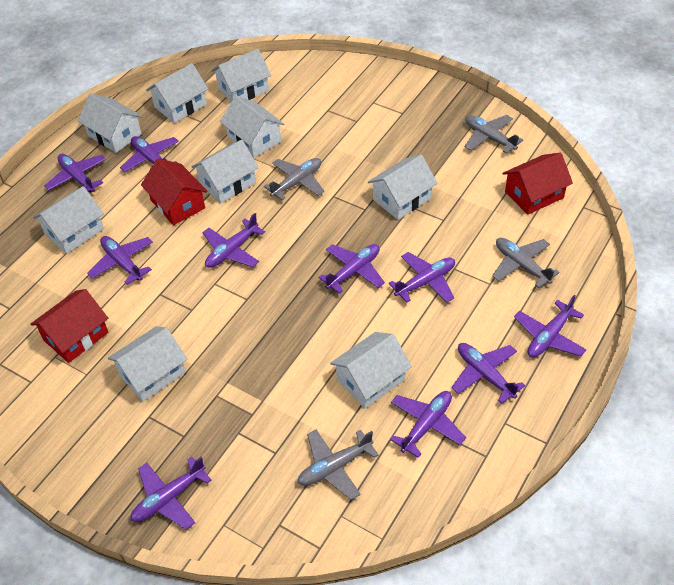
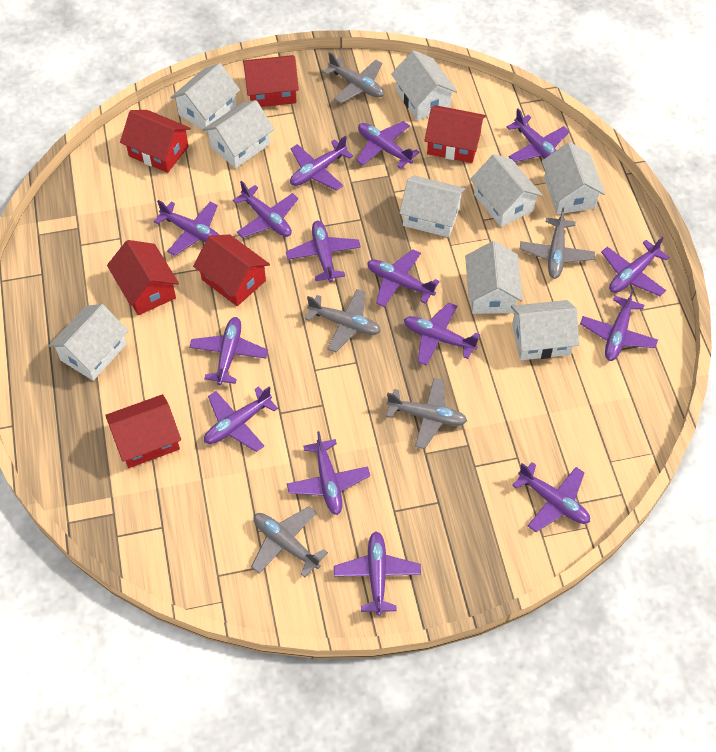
grey plane: [264,158,324,200] [298,430,379,500] [465,115,523,153] [492,238,560,288] = 4 -> [251,506,328,577] [305,289,381,352] [323,52,384,103] [386,378,467,449] [520,207,595,279] = 5
purple plane: [44,154,106,193] [87,236,153,285] [120,136,179,172] [130,457,211,530] [203,213,265,268] [318,244,385,294] [389,252,455,303] [390,391,466,458] [452,343,525,404] [514,295,587,358] = 10 -> [154,200,219,256] [189,317,268,385] [204,386,278,452] [233,181,298,238] [286,221,361,282] [287,431,370,515] [290,136,353,191] [334,531,421,616] [356,121,419,169] [367,249,440,307] [404,302,480,366] [506,108,569,162] [512,462,590,532] [580,288,658,361] [601,237,669,296] = 15
red house: [31,289,108,363] [141,158,207,225] [502,153,573,215] = 3 -> [105,394,181,468] [107,240,179,315] [120,110,191,173] [193,234,270,306] [243,55,299,107] [424,105,486,163] = 6

